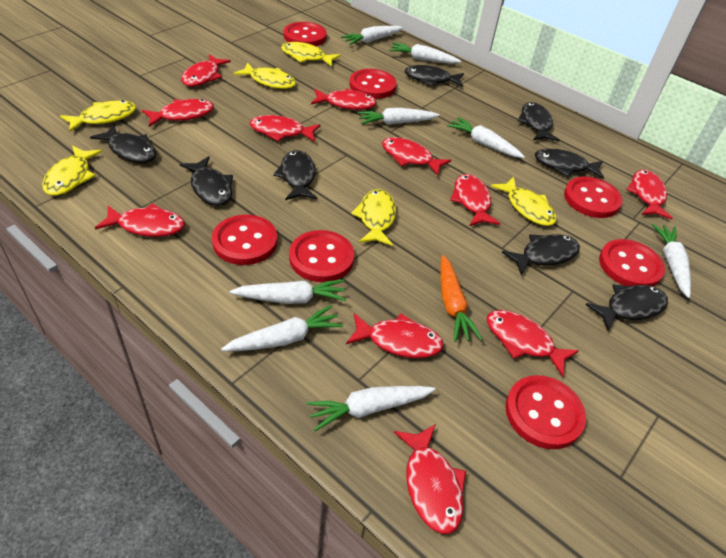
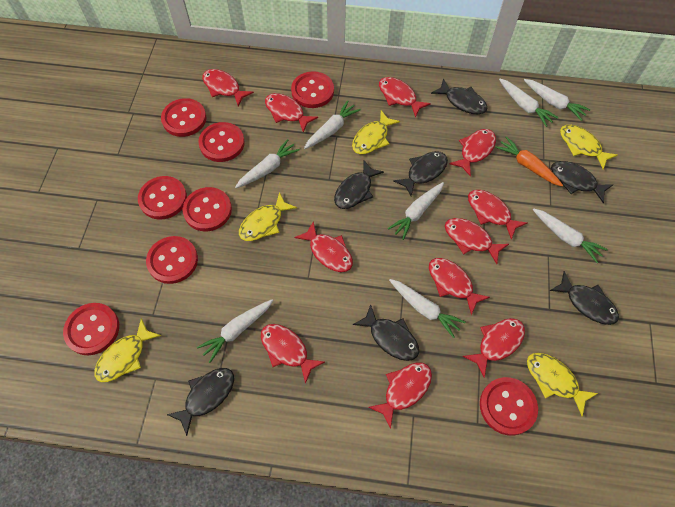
black fish: [90,124,157,163] [180,156,233,206] [273,150,318,200] [404,65,464,87] [502,234,580,275] [517,102,560,141] [535,148,604,179] [585,284,668,331] = 8 -> [167,368,234,436] [334,161,384,209] [353,304,419,361] [393,151,448,196] [431,78,487,115] [550,271,619,325] [551,161,613,203] = 7
red button: [212,215,278,265] [284,22,327,46] [289,230,354,282] [349,69,397,99] [505,375,586,449] [564,176,623,218] [599,239,665,287] = 7 -> [63,303,119,355] [138,176,187,220] [146,236,198,284] [161,98,206,137] [182,187,232,231] [198,122,245,162] [291,71,334,108] [480,377,538,436] = 8
yellow fish: [42,145,102,196] [60,100,136,132] [234,62,296,89] [281,42,341,67] [351,189,396,246] [491,177,557,226] = 6 -> [94,318,161,382] [239,192,297,241] [352,110,400,154] [527,353,598,416] [560,125,618,169] = 5

